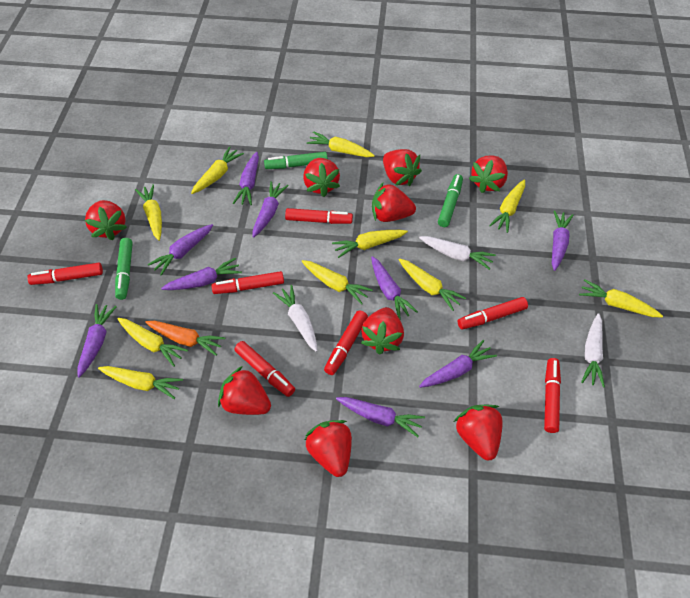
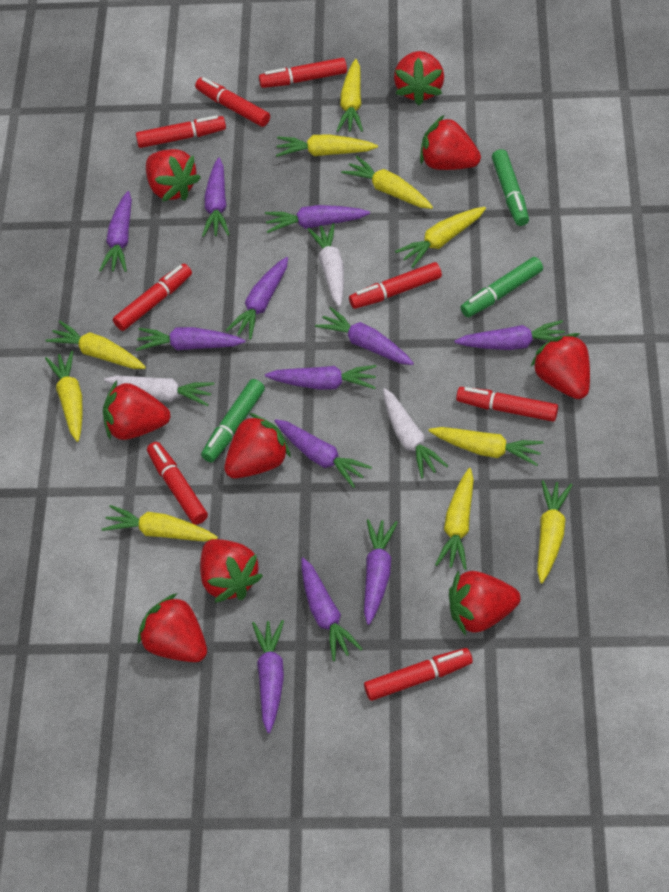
orange carrot: [145,321,225,356] = 1 -> none = 0
purple carrot: [78,304,117,378] [148,224,213,276] [161,257,242,290] [233,152,259,205] [252,181,289,238] [336,397,425,437] [371,256,418,320] [419,340,497,388] [552,211,573,271] = 9 -> [99,191,132,272] [136,327,246,351] [202,158,230,237] [226,257,288,340] [252,620,284,733] [265,205,370,233] [265,365,376,390] [274,419,372,488] [301,558,362,661] [315,307,414,365] [364,519,398,625] [455,320,565,350] = 12
red marker: [27,263,103,285] [211,271,284,294] [234,341,295,397] [285,208,353,224] [324,310,368,375] [458,297,528,329] [544,358,561,433] = 7 -> [113,264,192,331] [136,115,226,148] [147,442,208,525] [195,77,270,127] [259,58,347,88] [349,262,442,309] [364,648,473,701] [456,387,558,422] = 8

